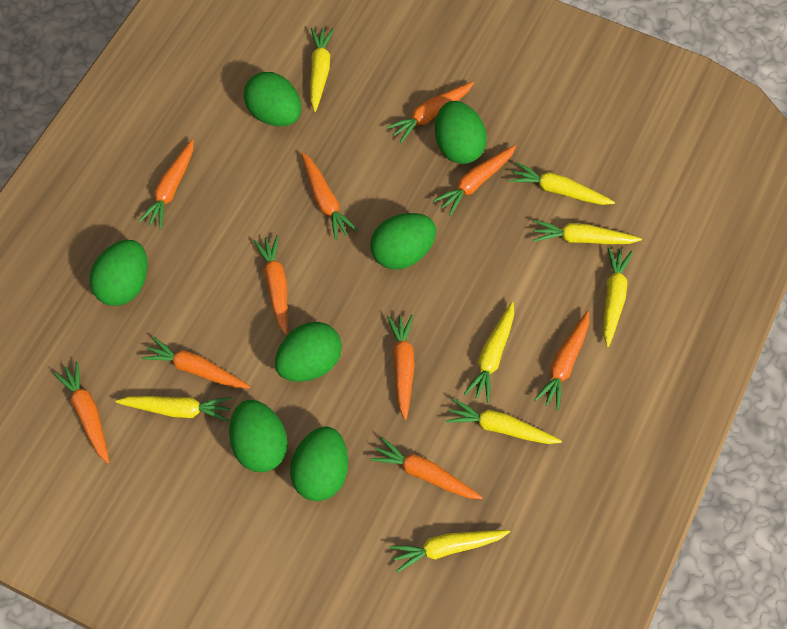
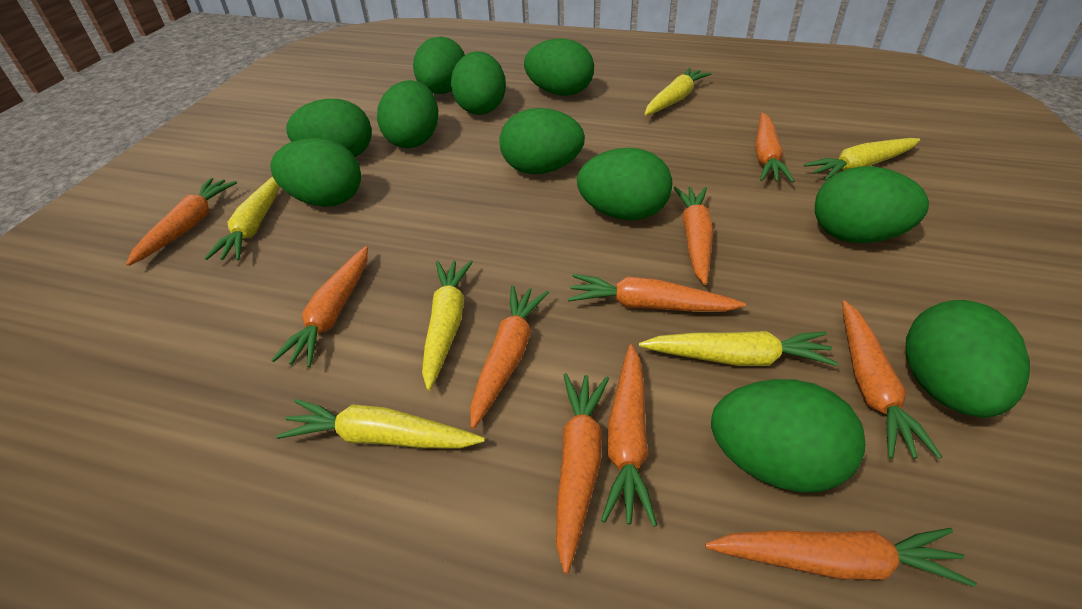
green egg: [90,240,148,306] [229,400,288,472] [244,72,301,126] [275,322,342,382] [290,426,348,501] [370,213,436,270] [435,101,487,164] = 7 -> [270,138,361,207] [286,99,372,157] [377,80,438,148] [413,37,465,94] [451,51,506,115] [499,108,585,174] [524,38,594,96] [577,148,672,220] [711,379,865,492] [815,167,929,243] [906,300,1030,417] = 11
yellow carrot: [116,396,232,422] [310,28,334,112] [390,530,510,573] [446,398,562,444] [464,302,514,403] [509,162,615,205] [533,220,642,244] [603,247,633,347] = 8 -> [205,177,280,260] [276,399,485,448] [422,260,473,391] [639,331,838,366] [645,67,712,116] [804,138,920,181] = 6

